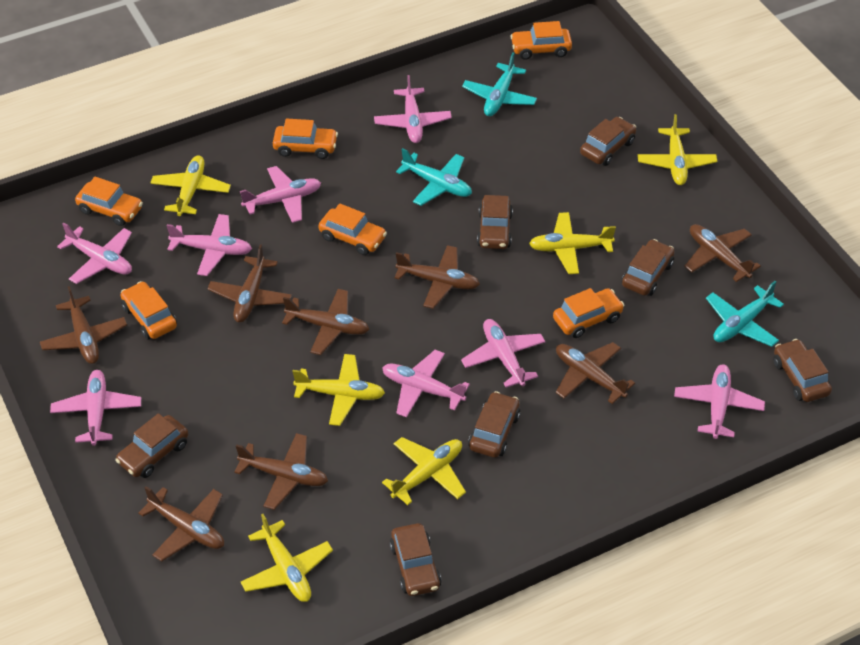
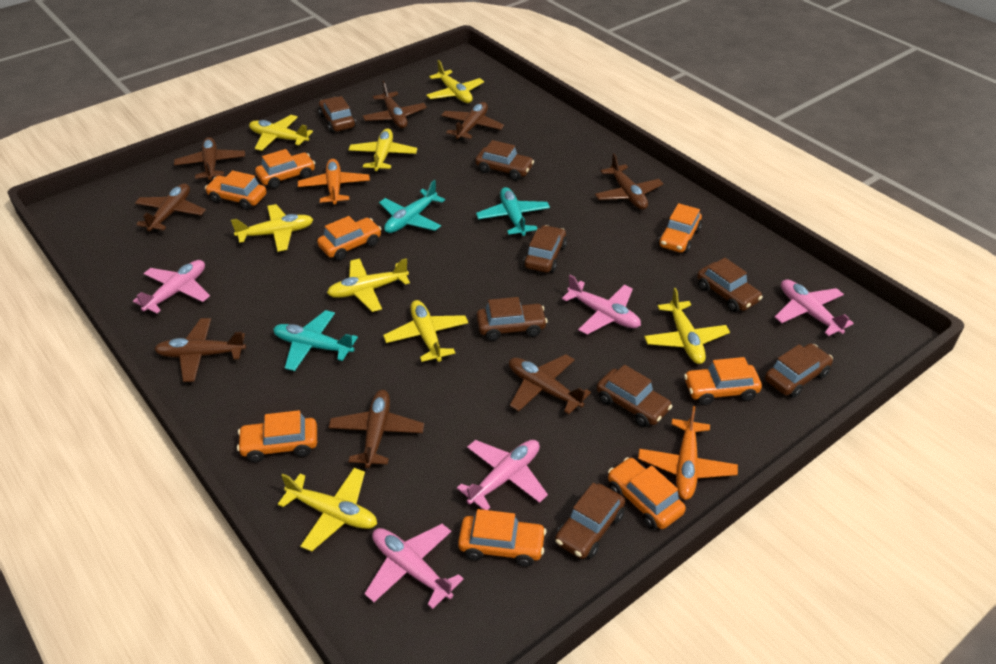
brown car: [115,413,188,478] [390,523,442,596] [468,391,521,458] [477,195,513,249] [580,117,636,166] [622,239,675,296] [773,339,832,402] = 7 -> [318,96,356,133] [475,140,534,181] [477,297,548,341] [523,225,567,273] [555,483,625,559] [597,365,673,427] [697,258,763,312] [765,344,833,398] = 8
orange car: [75,177,143,226] [121,281,177,339] [273,118,338,159] [318,203,387,255] [510,21,572,60] [553,288,624,338] = 6 -> [205,170,267,210] [237,410,317,462] [255,149,315,189] [317,216,382,261] [458,509,547,567] [608,457,686,529] [658,203,702,253] [684,357,762,405] = 8
orange plane: none = 0 -> [298,159,370,205] [638,406,738,500] = 2
pink plane: [50,370,141,446] [57,223,132,284] [166,214,252,276] [240,166,321,223] [374,75,452,143] [382,350,470,418] [461,319,545,388] [674,364,765,439] = 8 -> [133,260,210,314] [364,524,464,609] [457,440,548,510] [562,275,641,335] [775,279,854,336] = 5
yellow plane: [150,155,231,216] [240,514,333,602] [292,354,385,426] [382,437,466,505] [529,212,616,274] [637,114,717,185] = 6 -> [231,204,314,252] [249,115,313,151] [278,468,377,552] [327,258,410,312] [348,129,417,172] [383,300,468,362] [426,60,484,103] [644,288,730,364] = 8

